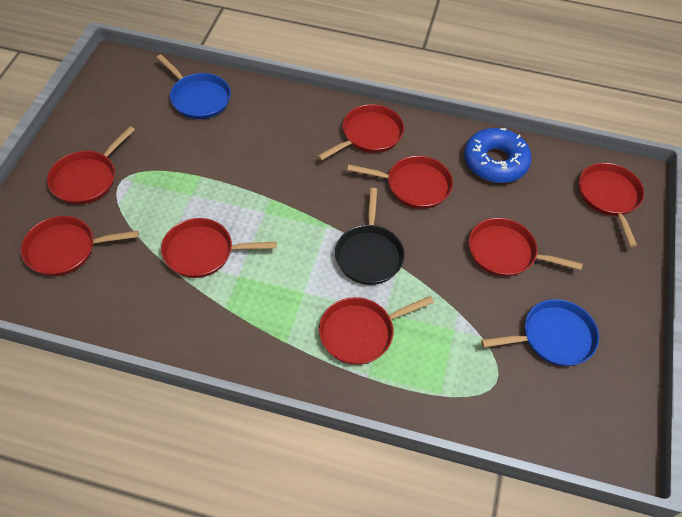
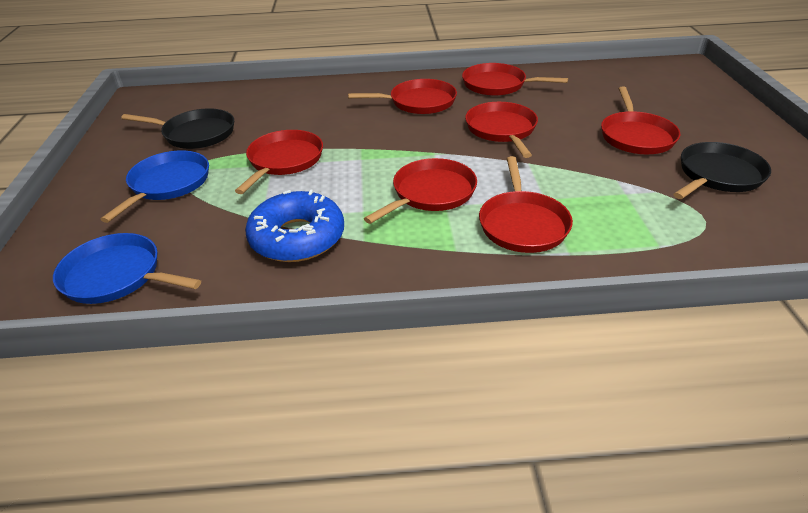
black pan: [335,188,405,285] = 1 -> [121,108,234,149] [674,142,771,199] = 2
red pan: [21,216,139,276] [47,126,135,204] [161,218,277,278] [318,104,404,161] [319,296,434,365] [347,156,453,209] [469,218,583,277] [579,163,644,247] = 8 -> [235,130,323,194] [348,79,457,114] [364,158,477,224] [462,63,568,96] [465,102,538,158] [479,156,573,253] [601,86,680,154] = 7

